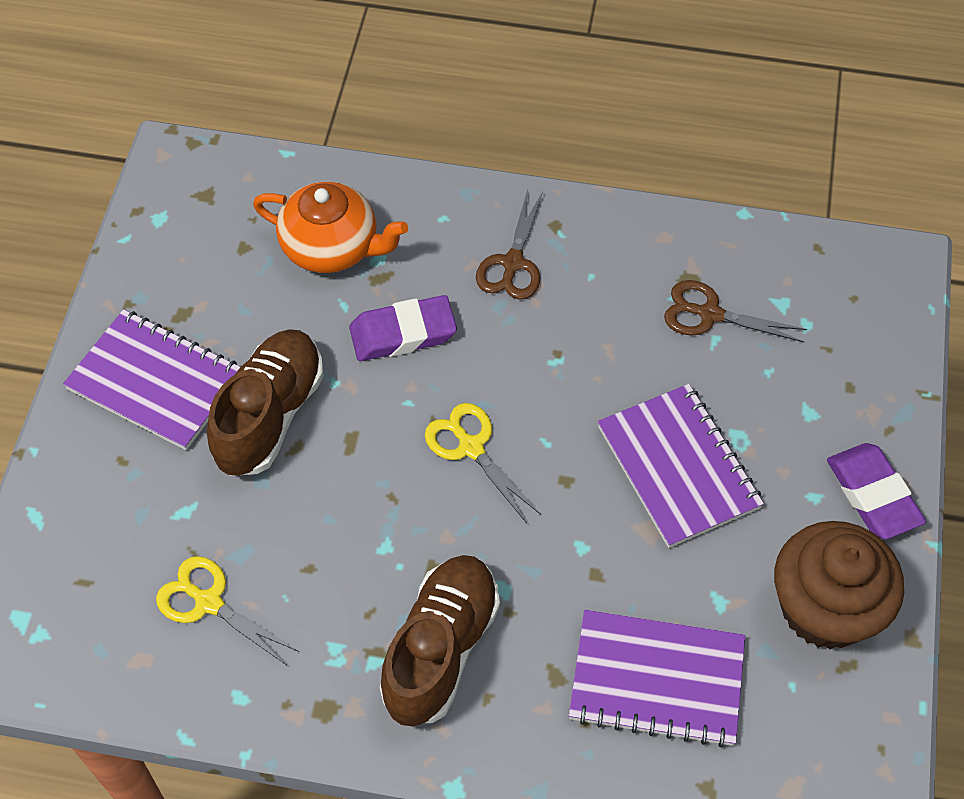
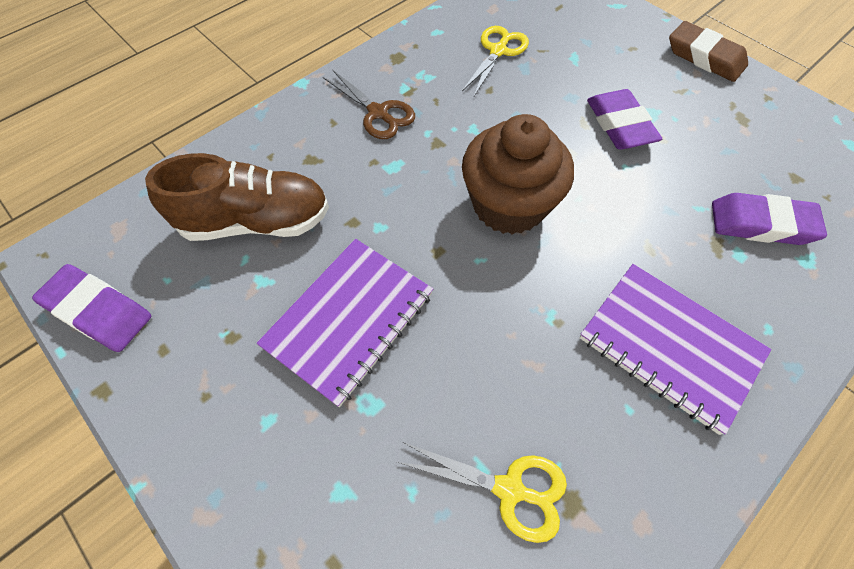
brown eraser: none = 0 -> [669,21,748,82] = 1
brown scissors: [476,189,543,300] [664,280,807,342] = 2 -> [323,70,415,139] = 1
brown shoe: [207,329,324,476] [380,555,500,726] = 2 -> [145,153,329,241] = 1
orange teapot: [253,181,408,273] = 1 -> none = 0
purple eraser: [349,295,457,361] [827,443,926,539] = 2 -> [32,264,151,352] [587,89,662,149] [712,193,827,245] = 3
purple notebook: [63,309,240,450] [569,610,745,747] [598,384,764,548] = 3 -> [256,239,433,407] [579,264,771,435] = 2

